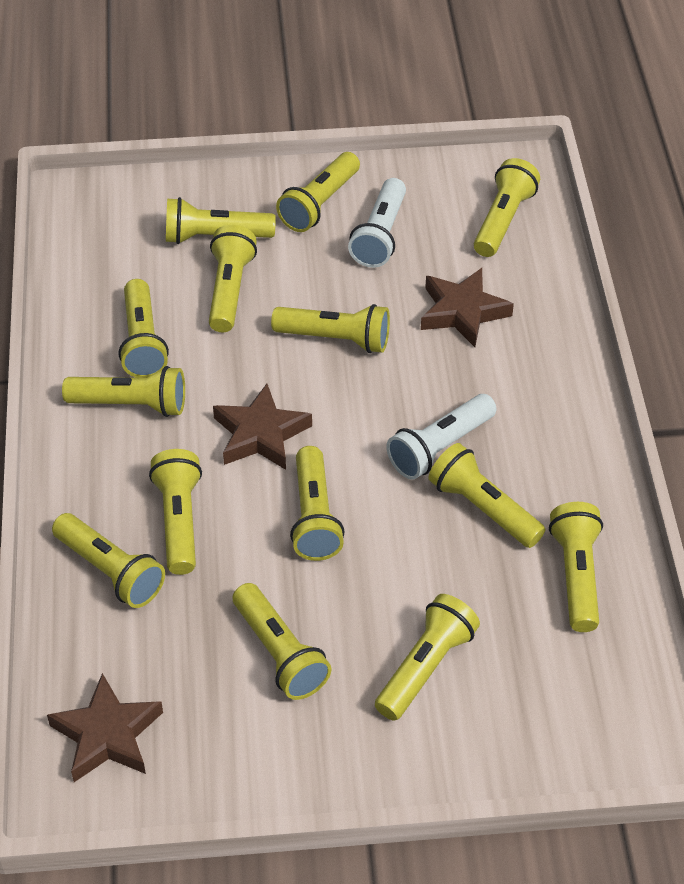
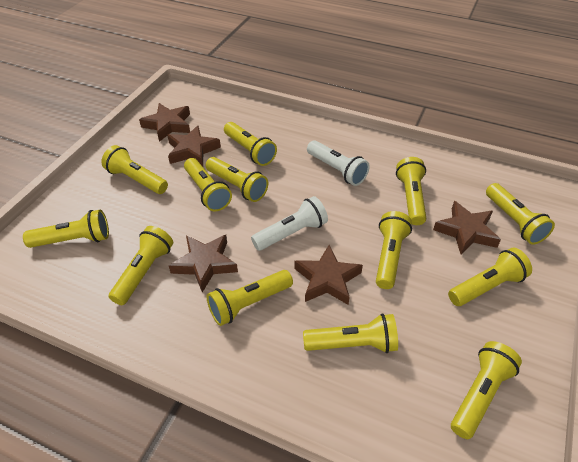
brown star: [47,673,163,782] [213,384,312,470] [421,268,514,347] = 3 -> [139,103,190,142] [167,125,221,167] [168,235,238,292] [294,245,363,305] [433,201,501,255] = 5
yellow flashlight: [52,513,165,608] [62,366,185,417] [119,279,169,378] [149,449,202,575] [166,197,276,244] [209,225,257,332] [233,583,332,700] [271,304,390,353] [276,152,360,232] [290,446,345,561] [375,594,480,721] [429,443,545,548] [474,158,540,257] [549,502,603,632] = 14 -> [23,210,109,248] [101,145,168,194] [109,226,173,305] [184,158,232,211] [206,157,268,202] [207,270,293,326] [224,122,277,166] [303,313,398,353] [376,211,412,289] [396,157,426,225] [448,248,532,306] [451,341,522,439] [486,183,555,245] = 13

